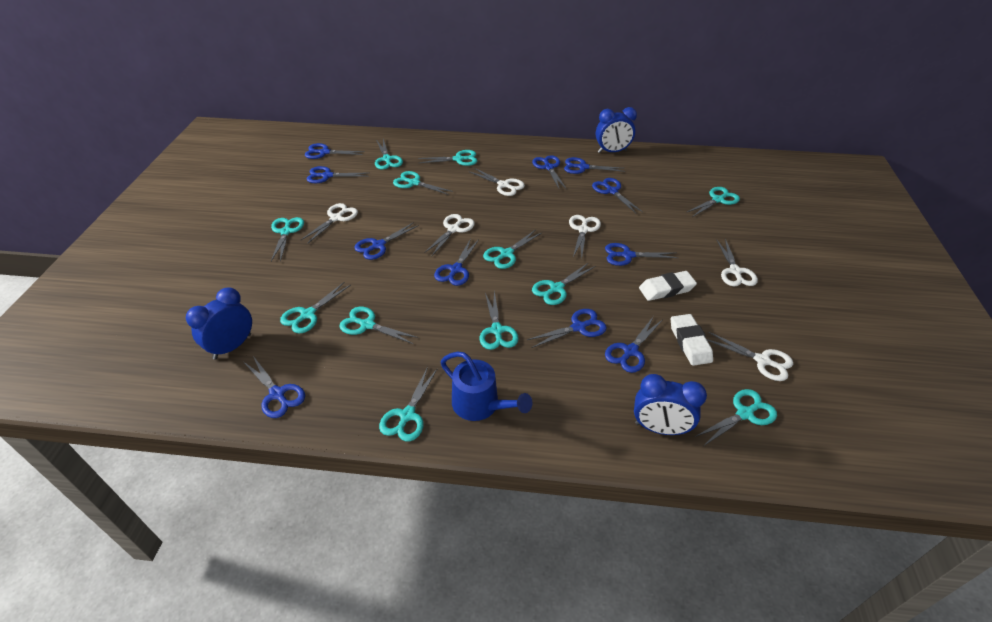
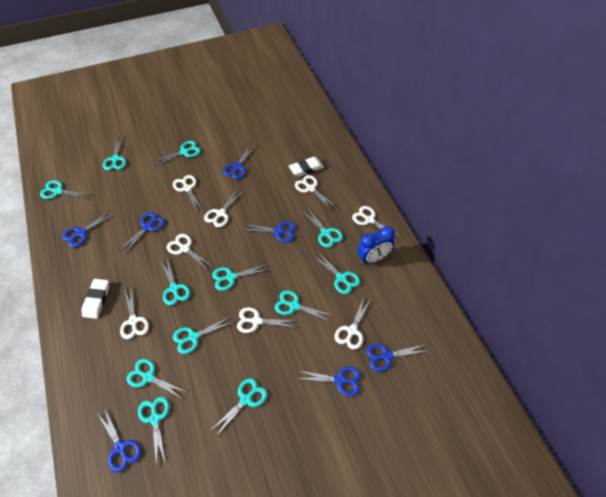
blue clock: [186,287,252,359] [596,107,637,153] [634,374,707,435] = 3 -> [357,226,395,264] = 1
blue scissors: [244,356,305,418] [305,143,365,159] [307,166,369,183] [354,222,419,260] [434,239,479,286] [527,309,607,348] [532,155,567,189] [564,157,625,174] [592,178,643,213] [605,243,678,266] [605,316,662,373] = 11 -> [62,210,114,247] [98,407,141,472] [119,212,165,254] [223,145,255,179] [243,222,296,242] [296,367,361,396] [366,344,427,372] = 7
blue watering can: [441,352,532,421] = 1 -> none = 0
white scissors: [301,203,358,244] [424,214,475,257] [470,167,525,196] [569,215,601,258] [707,332,793,381] [716,239,758,286] = 6 -> [120,288,149,339] [167,234,214,270] [173,175,203,212] [204,189,243,227] [237,307,295,333] [295,175,336,210] [335,298,371,350] [352,206,401,241] = 8

